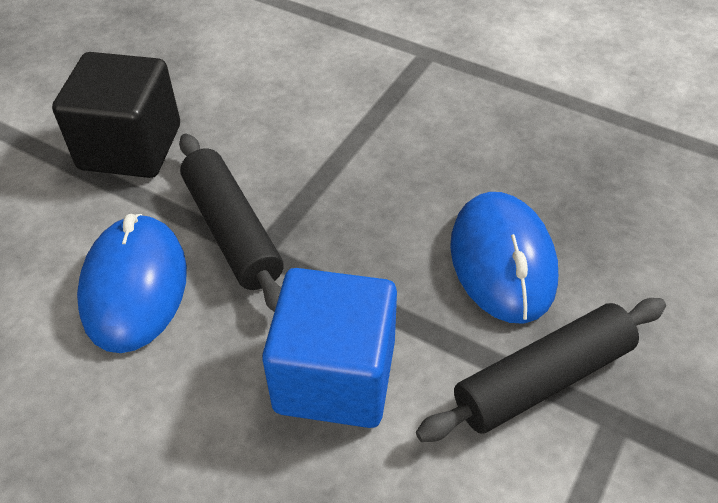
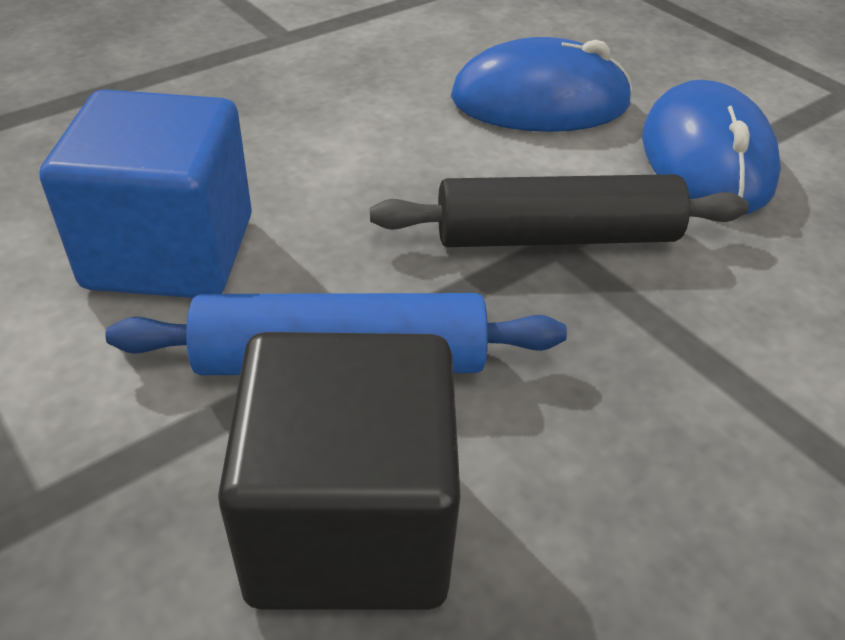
black rolling pin: [179,134,284,312] [416,298,666,442] = 2 -> [370,174,749,247] = 1
blue rolling pin: none = 0 -> [106,293,567,375] = 1

